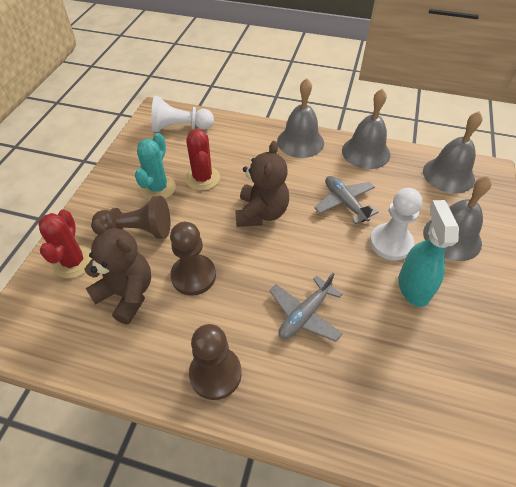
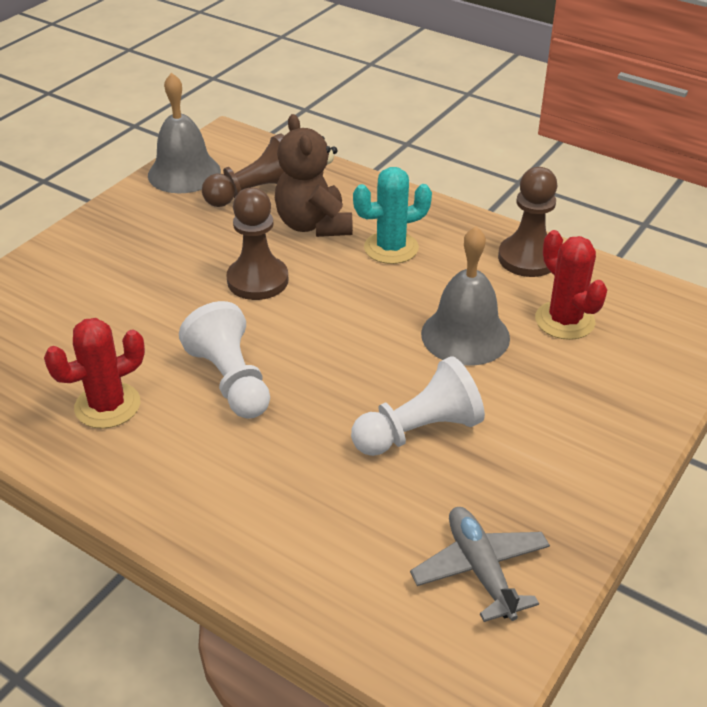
brown teddy bear: [85,221,151,324] [235,141,289,227] = 2 -> [275,114,353,237] = 1
grey bell: [277,78,324,158] [342,88,390,169] [423,111,483,193] [423,176,492,261] = 4 -> [148,72,221,193] [421,226,510,366] = 2
grey plane: [270,273,343,342] [314,176,378,224] = 2 -> [410,507,550,622] = 1
turquoise spray bottle: [398,200,459,307] = 1 -> none = 0

